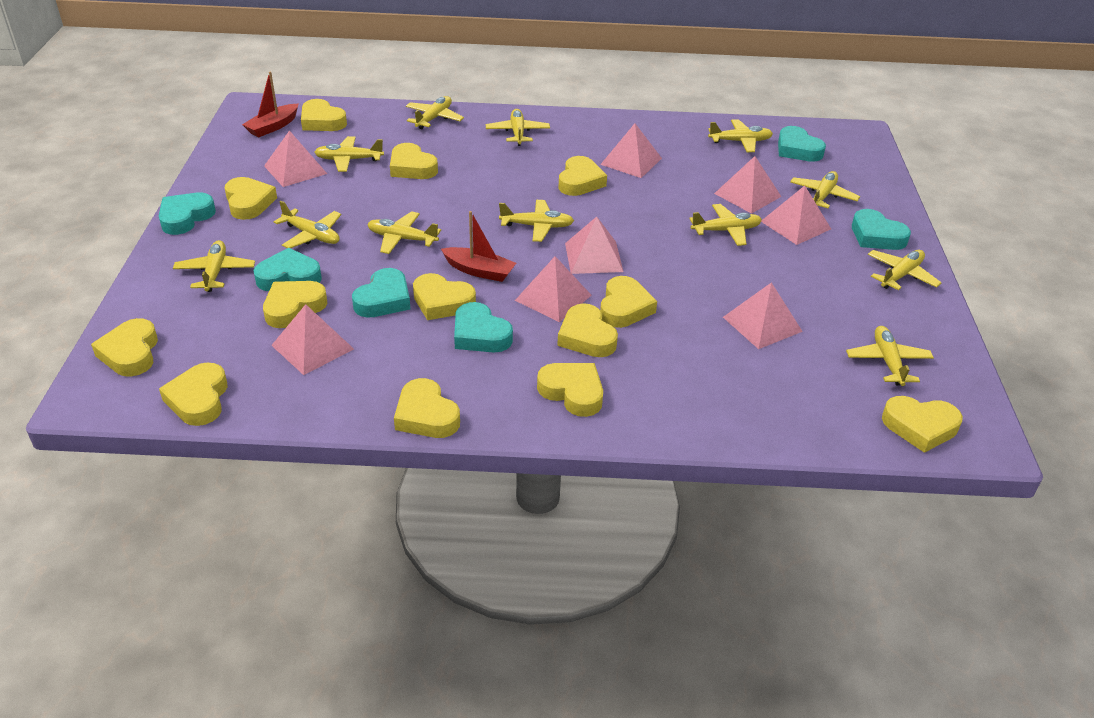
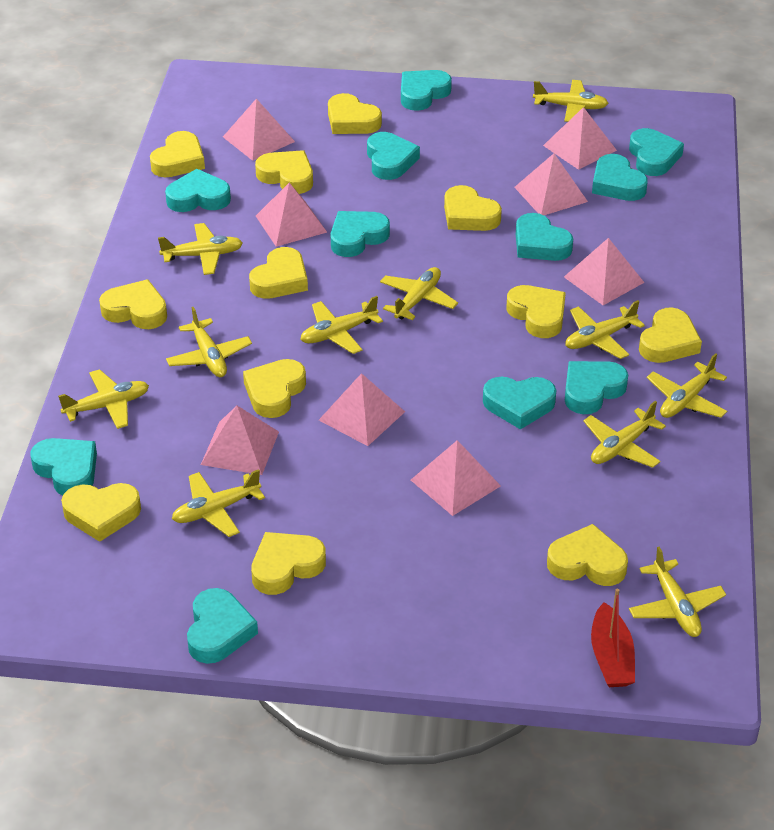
red boat: [242,71,299,137] [441,211,516,282] = 2 -> [591,589,635,687] = 1
turquoise heart: [159,192,216,235] [254,248,322,291] [352,268,410,318] [454,302,513,352] [778,126,826,162] [852,209,911,250] = 6 -> [31,438,97,495] [165,169,231,212] [187,588,258,664] [330,211,390,257] [367,132,420,180] [401,70,452,111] [483,377,556,430] [516,213,573,261] [565,361,628,414] [592,154,648,201] [629,128,684,176] = 11
yellow heart: [91,318,158,377] [159,362,228,426] [225,177,277,220] [263,281,327,328] [301,99,347,131] [390,143,438,179] [394,378,460,438] [413,273,476,320] [537,363,603,417] [557,303,618,357] [558,156,607,196] [600,276,657,328] [882,396,963,453] = 13 -> [61,483,141,542] [99,279,167,329] [150,131,205,177] [243,359,306,418] [249,247,308,299] [251,532,326,595] [255,150,313,194] [328,93,382,134] [444,185,502,231] [507,285,566,338] [547,524,628,586] [639,308,702,363] = 12
yellow plane: [173,240,255,292] [274,201,341,248] [314,136,384,172] [367,211,441,254] [406,96,464,129] [486,109,550,146] [499,200,574,242] [689,204,762,246] [708,119,773,152] [790,171,860,208] [846,326,934,386] [868,250,942,290] = 12 -> [58,369,149,429] [158,223,243,275] [166,307,252,377] [172,469,265,537] [300,296,383,354] [380,267,458,320] [533,80,608,122] [565,300,645,359] [583,401,666,468] [629,547,726,637] [647,353,727,418] = 11

